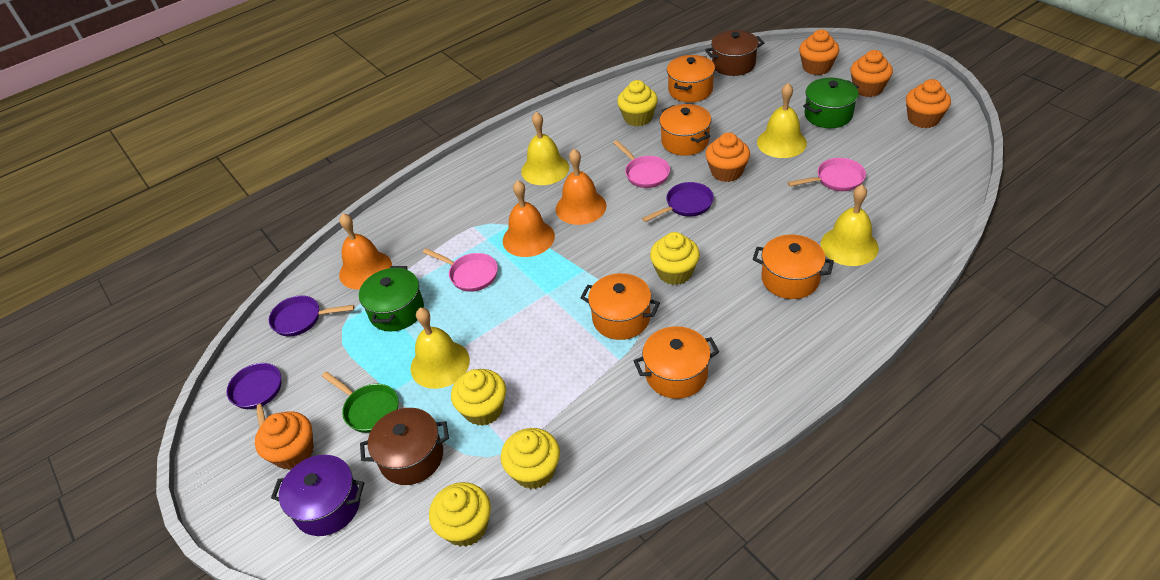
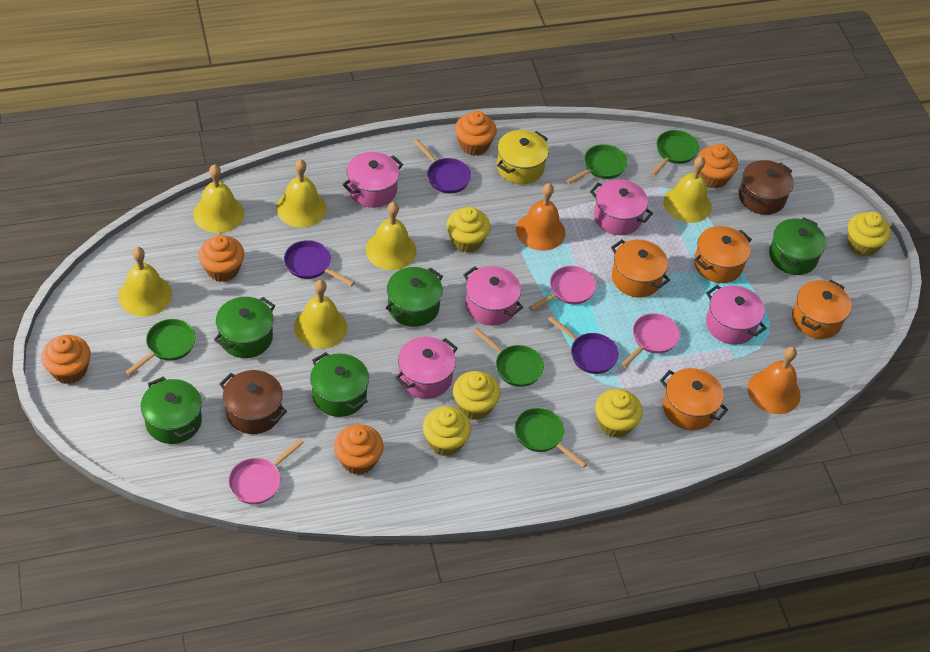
green pan: [322,371,398,433] = 1 -> [125,319,196,376] [473,328,544,387] [515,408,587,468] [566,144,627,184] [651,130,699,176] = 5
green pot: [359,266,424,332] [803,78,859,128] = 2 -> [141,376,202,444] [214,297,275,358] [310,352,369,417] [386,267,443,327] [769,218,826,275] = 5
orange bell: [339,213,392,290] [503,180,555,257] [556,149,606,225] = 3 -> [516,183,566,251] [748,347,801,414] = 2
orange pot: [580,273,660,340] [634,326,719,399] [659,104,711,156] [667,55,715,102] [753,235,834,299] = 5 -> [611,240,670,297] [660,368,728,431] [694,226,752,283] [792,280,851,339] = 4
pink pot: none = 0 -> [342,152,403,208] [395,337,457,399] [463,266,523,326] [590,179,653,235] [706,285,767,345] = 5
purple pot: [271,455,364,536] = 1 -> none = 0
yellow bell: [411,308,470,389] [521,112,569,185] [757,83,807,158] [821,185,879,266] = 4 -> [118,247,172,317] [193,164,244,233] [276,159,327,228] [294,280,347,349] [366,202,417,270] [663,156,712,223] = 6
yellow pot: none = 0 -> [497,130,549,184] = 1

